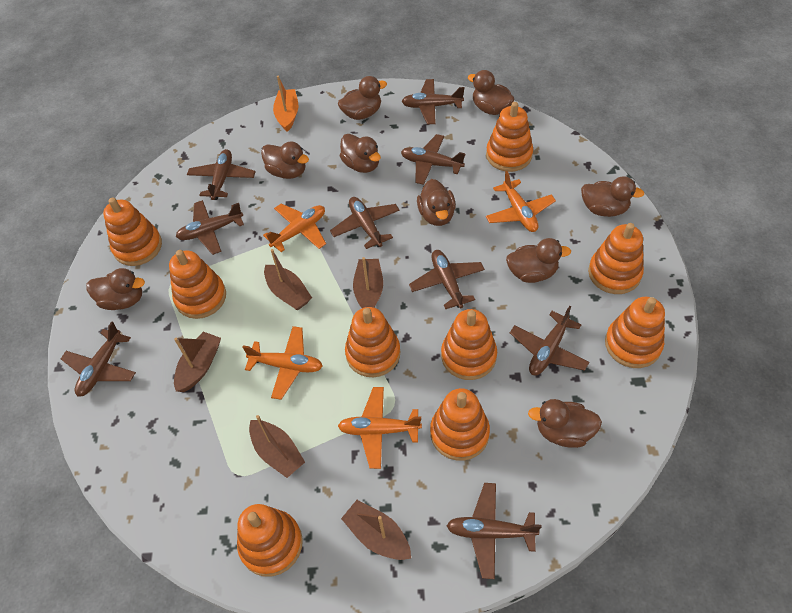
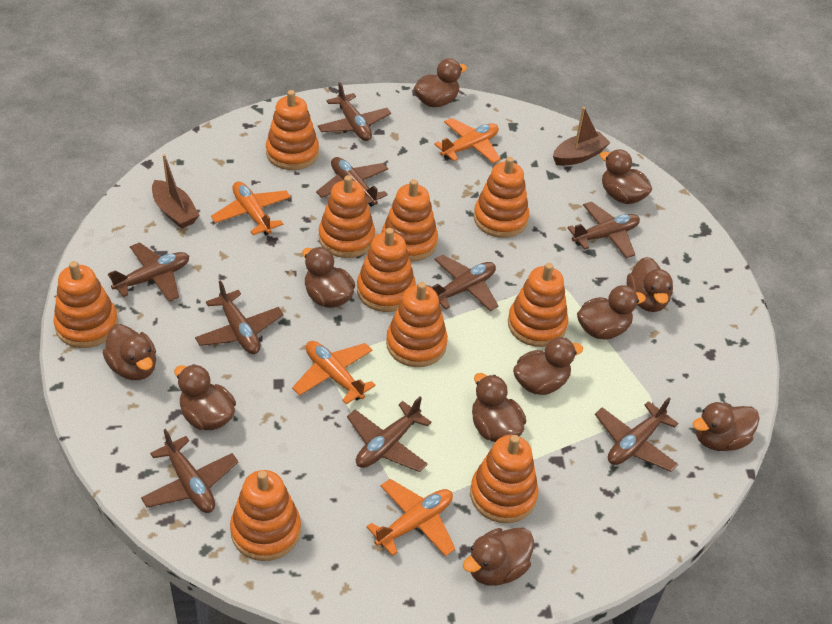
brown boat: [174,332,221,392] [249,415,305,478] [264,249,312,311] [341,500,411,560] [353,257,383,308] = 5 -> [152,154,199,229] [553,107,611,166] = 2
brown duck: [86,268,145,310] [261,142,309,179] [338,76,387,120] [340,134,381,173] [417,179,456,226] [467,70,515,115] [506,238,571,283] [528,399,602,448] [581,176,644,217] = 9 -> [103,324,156,380] [174,364,236,430] [302,247,355,308] [414,58,467,107] [463,528,534,586] [472,373,526,442] [513,337,583,395] [577,285,646,339] [600,149,652,204] [627,257,673,312] [693,402,760,451] = 11
orange boat: [273,75,298,132] = 1 -> none = 0
orange stacking toy: [103,197,162,266] [169,250,226,319] [237,504,303,577] [345,307,401,377] [430,388,490,461] [441,309,497,380] [486,102,533,172] [588,223,644,294] [605,297,665,368] = 9 -> [53,261,118,348] [230,470,301,561] [266,90,319,170] [319,175,375,258] [357,228,416,312] [382,179,438,262] [386,282,448,367] [470,435,539,523] [474,157,529,238] [508,263,568,347] = 10

